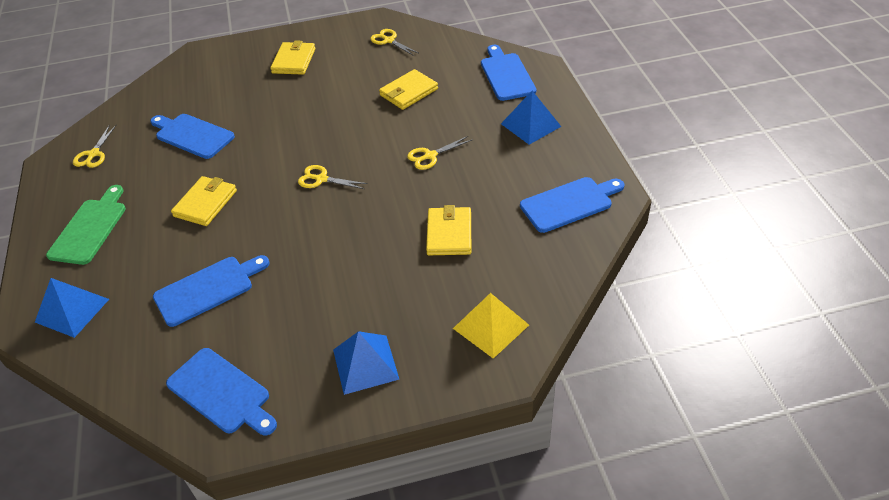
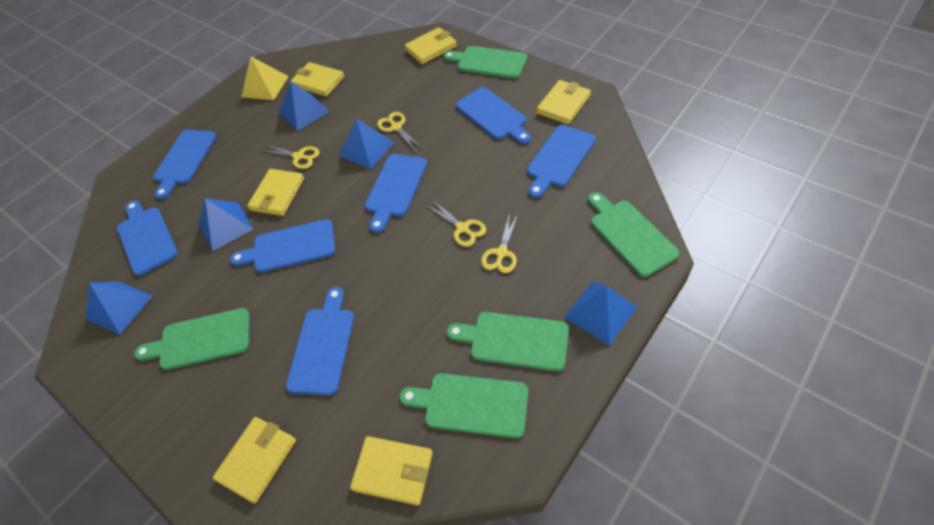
blue cutting board: [150,114,235,159] [153,255,270,327] [166,348,277,435] [481,45,536,101] [520,177,624,233] = 5 -> [117,200,178,276] [153,130,217,200] [230,219,335,273] [286,287,354,396] [365,154,427,233] [456,87,531,144] [527,125,596,198] = 7
blue pyramid: [35,278,109,338] [333,331,399,395] [501,91,561,145] = 3 -> [86,281,153,335] [198,198,253,251] [279,82,330,131] [339,118,395,169] [564,281,638,346] = 5
green cutting board: [46,185,126,265] = 1 -> [134,308,250,370] [400,373,528,438] [443,46,528,79] [447,312,569,371] [588,192,679,277] = 5
yellow wallet: [171,176,237,226] [270,41,315,75] [379,69,438,110] [426,205,471,255] = 4 -> [213,417,296,503] [247,169,304,216] [290,62,344,97] [350,436,433,506] [405,27,457,64] [537,80,591,124] = 6

